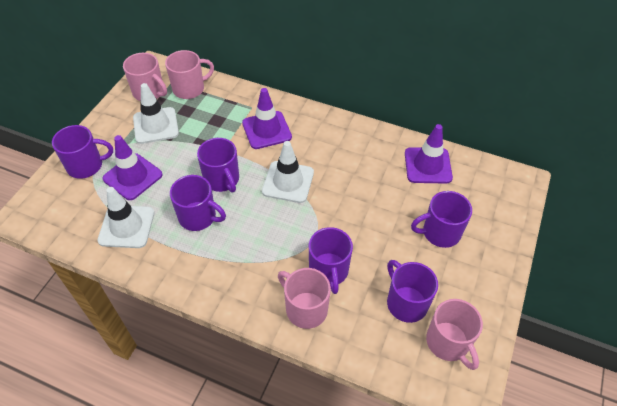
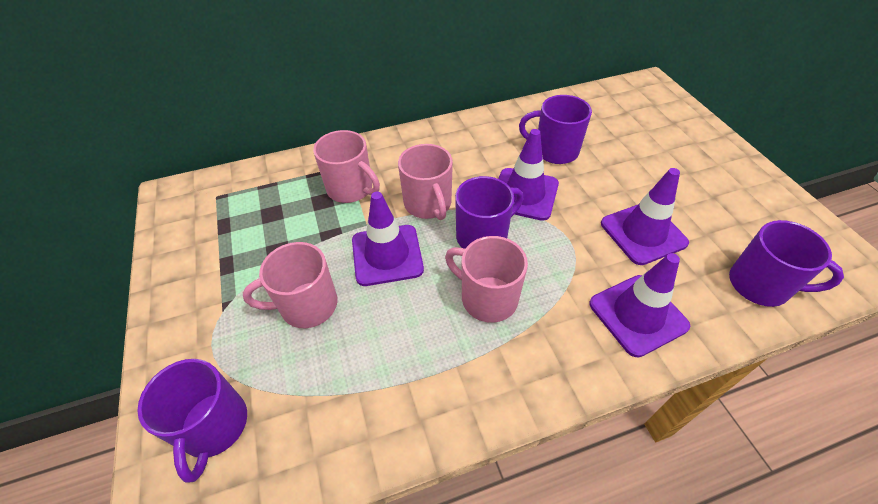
purple mug: [52,125,113,179] [170,175,226,231] [197,138,239,193] [309,227,353,294] [387,260,438,323] [411,191,472,248] = 6 -> [137,359,247,483] [455,176,523,249] [519,95,592,164] [729,220,844,307] = 4
purple traffic cone: [102,135,162,200] [242,88,292,149] [405,124,453,184] = 3 -> [352,191,424,286] [498,129,559,221] [589,253,690,358] [601,168,689,265] = 4
white traffic cone: [97,187,154,248] [133,83,179,144] [262,141,314,203] = 3 -> none = 0

